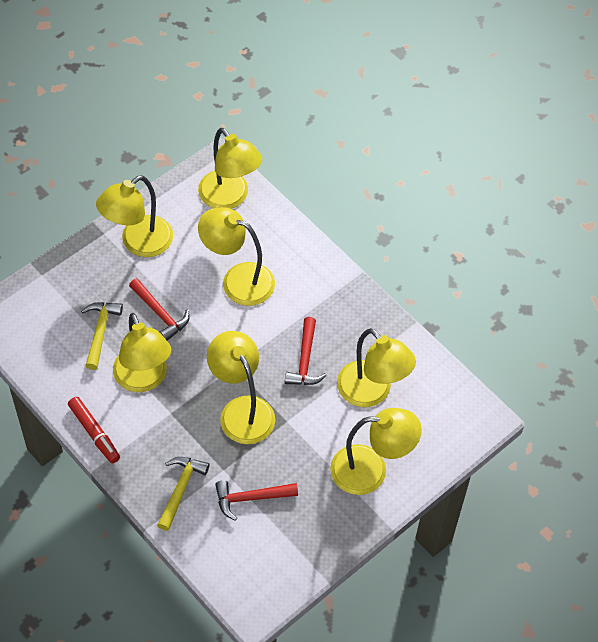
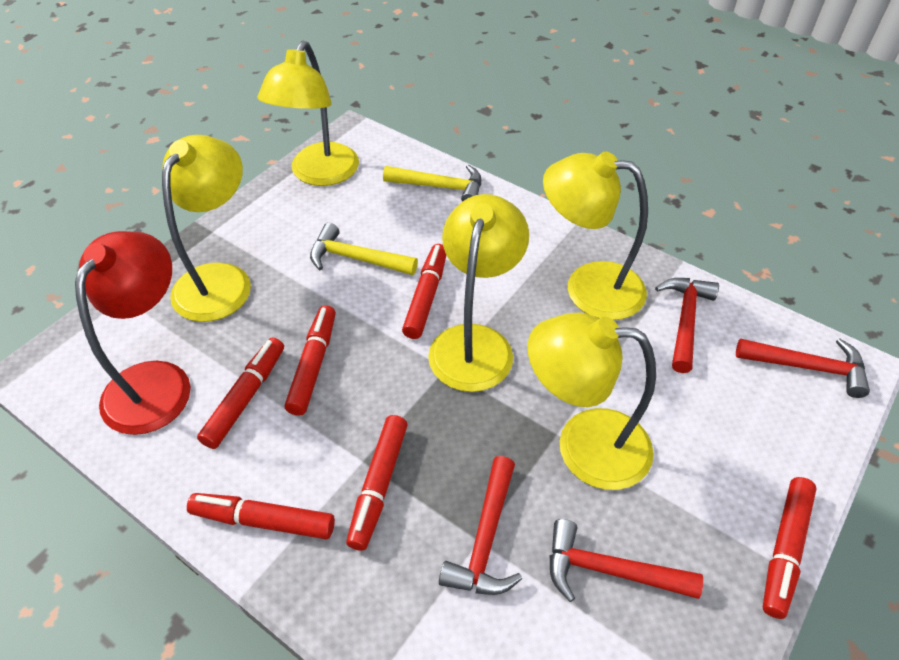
red hammer: [129,278,190,341] [215,480,298,521] [285,317,326,385] = 3 -> [439,456,522,595] [549,519,703,602] [655,278,719,373] [736,338,870,398] = 4
red lamp: none = 0 -> [75,231,191,435] = 1
red marker: [68,397,120,463] = 1 -> [187,493,335,539] [197,338,284,449] [285,305,336,415] [346,415,408,551] [402,244,446,339] [763,477,817,619] = 6
yellow lamp: [96,175,173,257] [113,313,171,392] [198,128,262,209] [198,207,275,306] [207,331,275,444] [330,408,422,495] [337,328,416,407] = 7 -> [162,135,251,322] [258,41,359,186] [428,194,529,392] [528,312,656,490] [543,151,648,320] = 5

